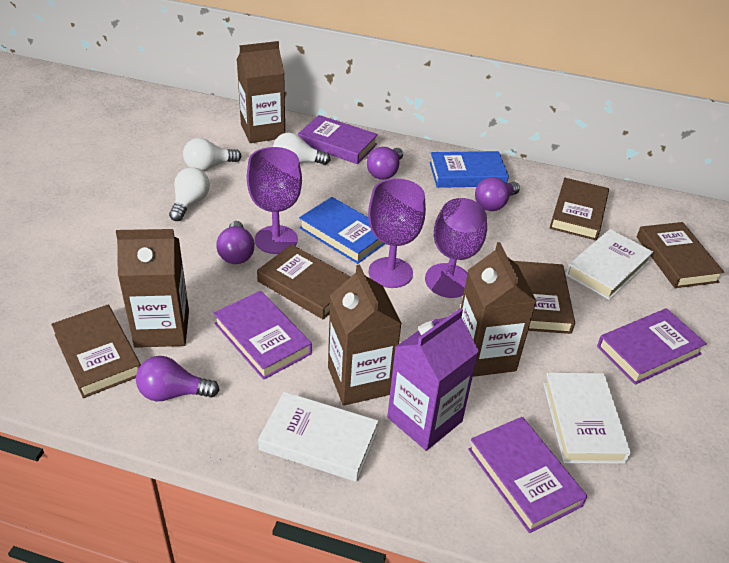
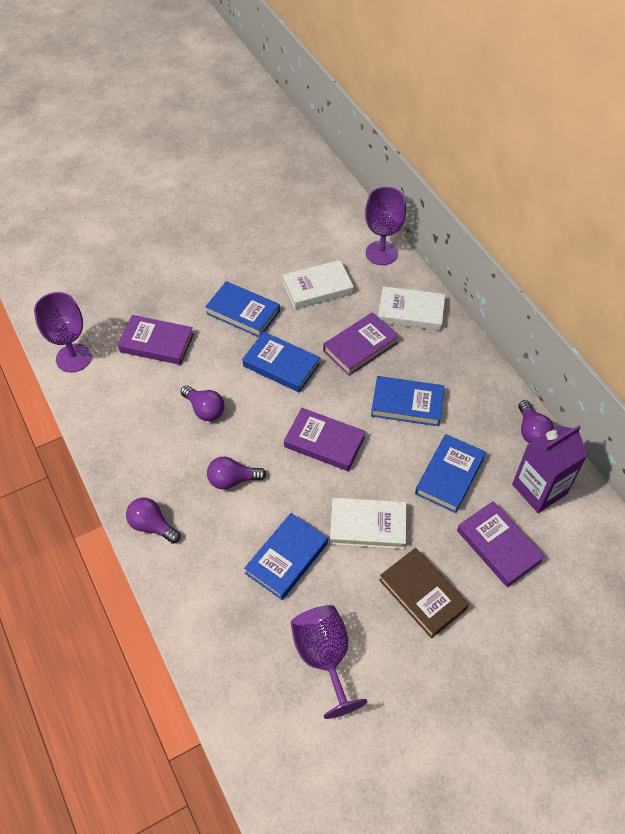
blue book: [299,197,385,264] [429,151,509,188] = 2 -> [205,281,280,337] [242,332,320,393] [244,513,328,600] [371,376,444,426] [415,434,486,513] = 5
brown book: [51,304,141,398] [257,244,351,319] [513,261,575,334] [550,178,609,240] [637,222,724,288] = 5 -> [379,548,469,639] = 1
brown carton: [116,229,189,348] [237,41,285,143] [328,264,402,406] [461,242,537,377] = 4 -> none = 0
white light bulb: [169,167,210,221] [183,138,241,171] [273,133,331,165] = 3 -> none = 0

